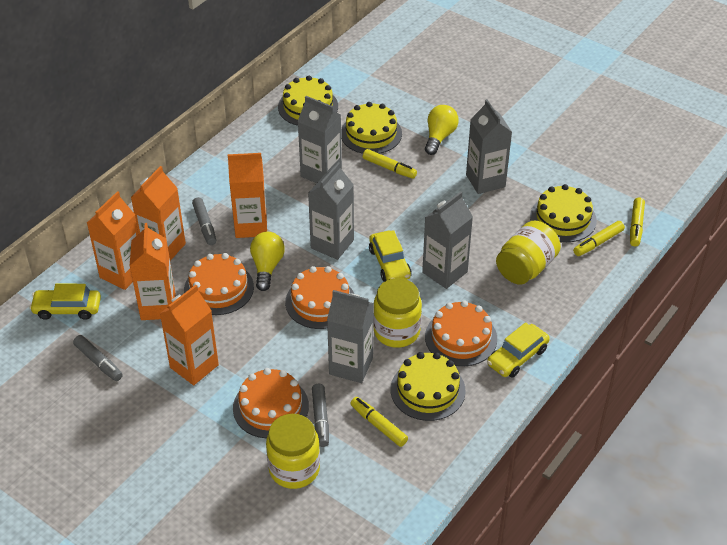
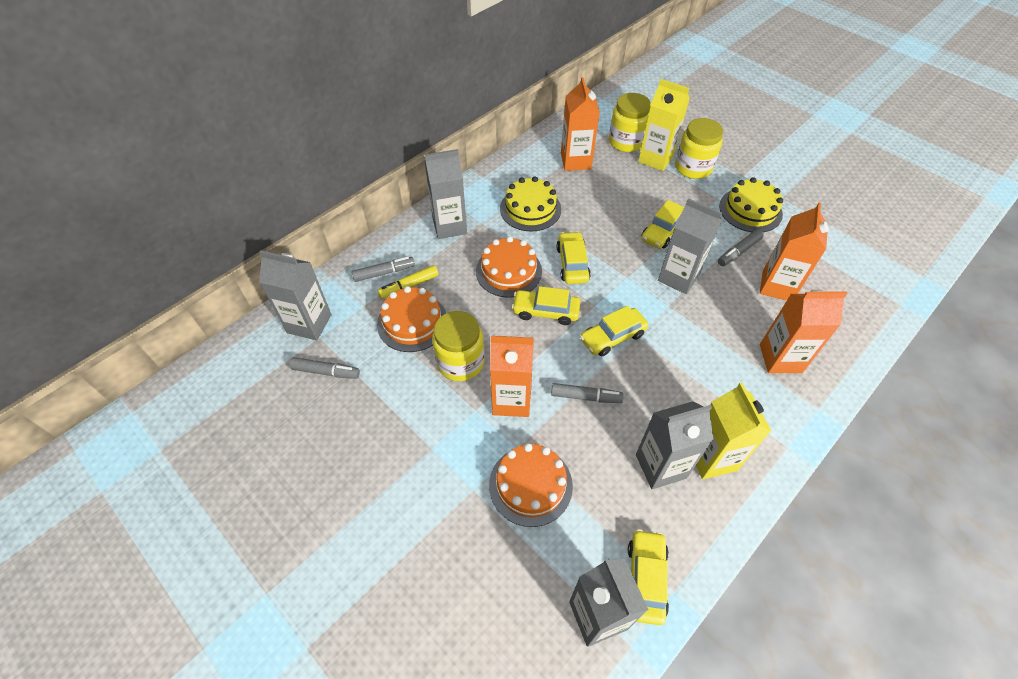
grey marker: [73,335,123,381] [192,197,216,245] [312,384,329,447] = 3 -> [290,357,360,379] [352,257,415,282] [551,383,624,403] [718,229,764,266] = 4
orange cake: [184,253,254,315] [233,368,309,438] [285,266,354,329] [425,300,497,366] = 4 -> [377,286,447,352] [476,236,542,298] [489,443,573,527] = 3
orange carton: [87,191,138,290] [130,223,176,320] [131,166,186,261] [159,285,219,385] [228,153,267,238] = 5 -> [490,336,534,417] [561,77,600,171] [760,203,829,301] [760,289,848,373] = 4
yellow cake: [278,76,338,126] [341,102,402,154] [391,352,466,421] [530,184,597,242] = 4 -> [500,176,561,232] [719,177,783,232] = 2
yellow car: [30,284,101,320] [369,230,411,282] [487,322,550,378] = 3 -> [512,286,580,325] [556,232,591,284] [580,306,649,356] [628,529,669,625] [641,200,684,249] = 5
yellow carton: none = 0 -> [638,79,690,171] [696,383,771,479] = 2
yellow light bulb: [250,232,285,291] [425,105,459,155] = 2 -> none = 0
yellow marker: [350,397,408,447] [363,149,417,179] [573,221,625,256] [630,198,645,246] = 4 -> [377,265,439,299] = 1

